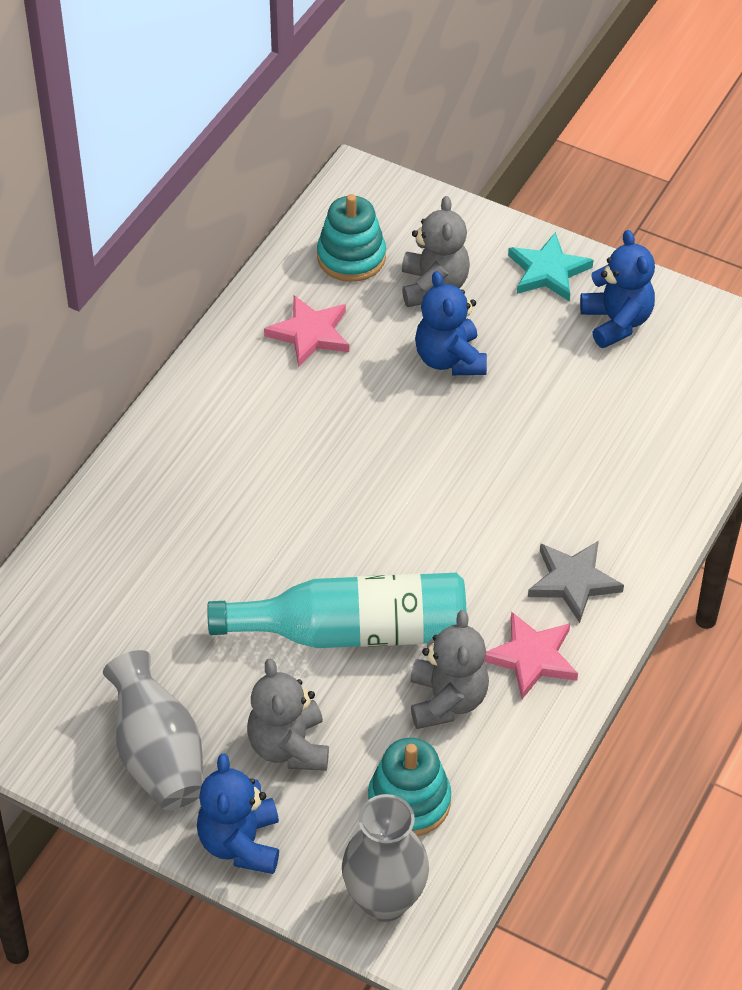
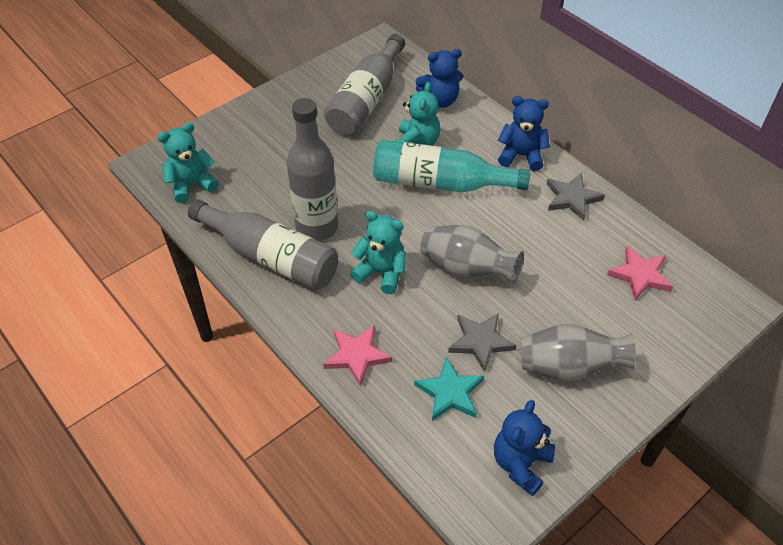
grey bottle: none = 0 -> [188,199,338,290] [287,98,338,241] [324,34,405,136] = 3
grey star: [528,541,624,623] = 1 -> [448,313,517,372] [547,173,605,221] = 2
grey teddy bear: [247,659,329,771] [402,196,470,307] [410,610,489,729] = 3 -> none = 0
turquoise stacking toy: [317,194,386,282] [368,738,451,836] = 2 -> none = 0
turquoise teddy bear: none = 0 -> [158,123,219,204] [350,211,406,294] [395,82,440,146] = 3

